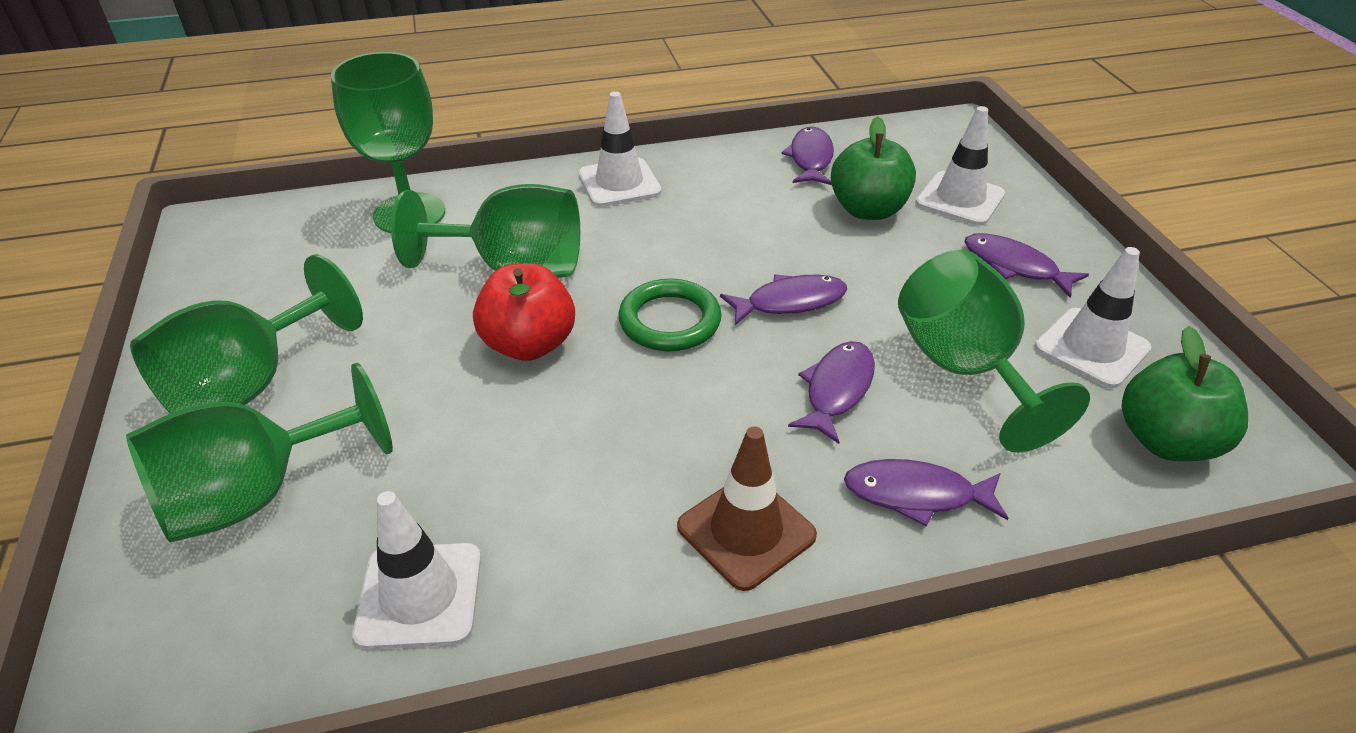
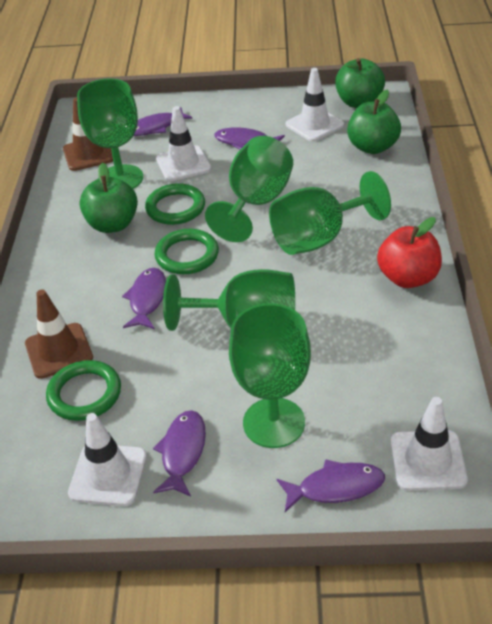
brown traffic cone: [677,426,817,591] = 1 -> [25,289,93,379] [63,98,113,171] = 2
green apple: [831,116,916,220] [1122,326,1248,461] = 2 -> [79,163,138,233] [335,58,385,108] [347,89,401,154] = 3
green ring: [618,279,722,351] = 1 -> [46,360,121,421] [145,183,205,225] [155,229,219,274] = 3

